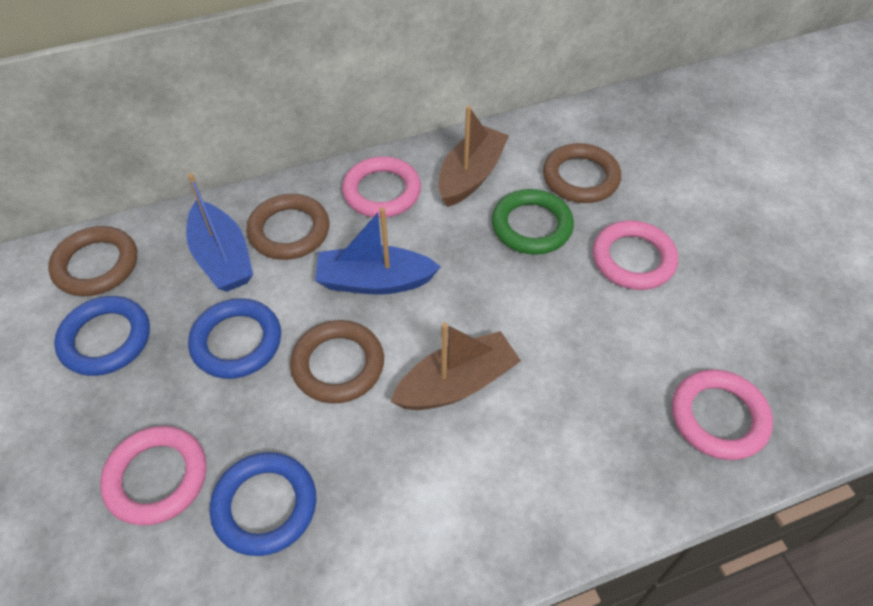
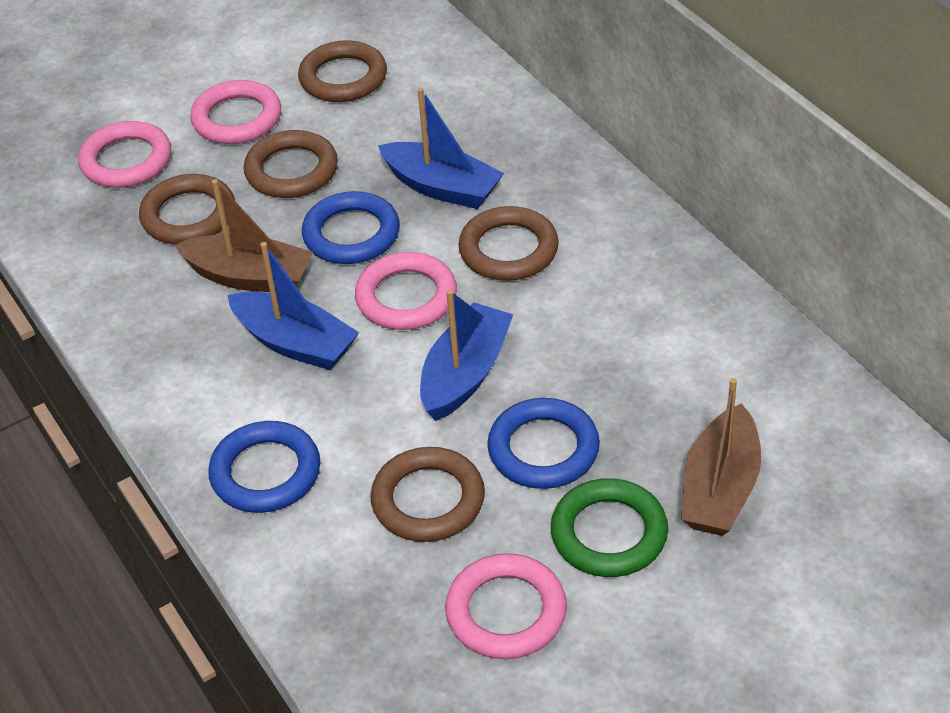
blue boat: [186,173,253,292] [315,207,441,295] = 2 -> [227,242,359,370] [378,87,504,209] [420,290,513,421] = 3
brown ring: [48,226,137,296] [246,194,329,260] [290,320,384,403] [543,143,621,203] = 4 -> [139,174,235,244] [244,130,338,198] [298,40,387,102] [370,447,485,542] [459,206,559,281] = 5

